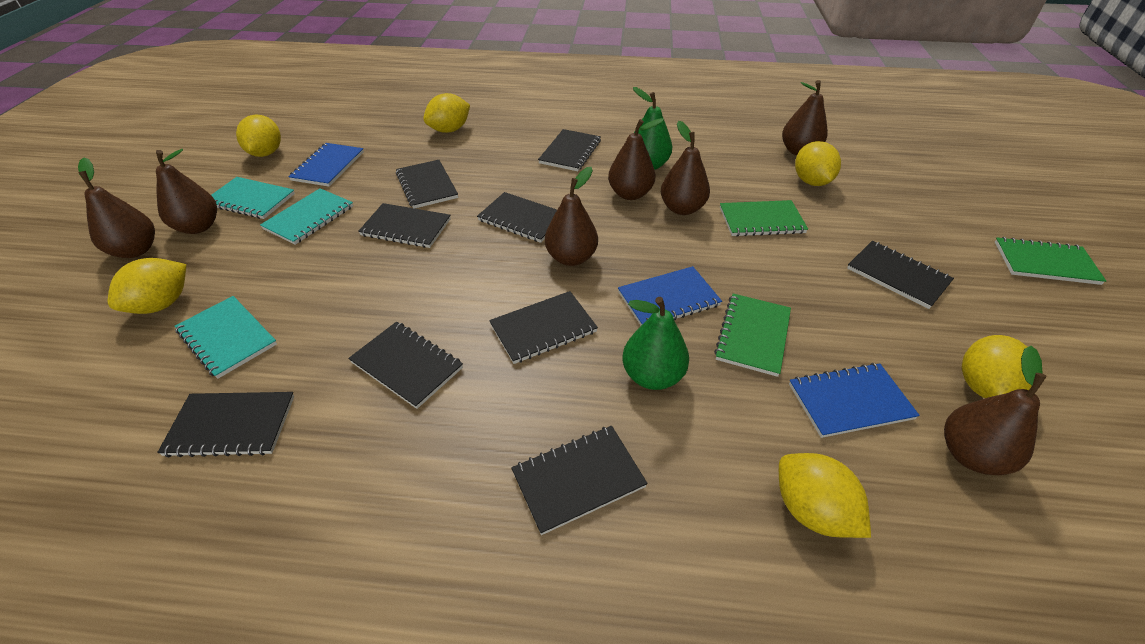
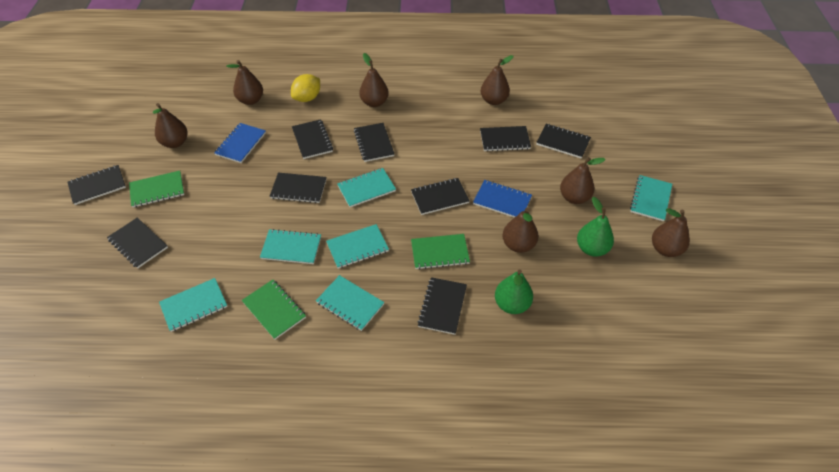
blue notebook: [288,143,364,187] [618,266,722,325] [789,363,920,438] = 3 -> [214,123,266,163] [473,180,532,218] = 2
turquoise notebook: [175,296,277,379] [211,177,295,219] [260,188,353,245] = 3 -> [159,278,227,332] [260,229,321,264] [316,275,384,331] [326,224,389,269] [337,168,396,207] [630,175,672,221] = 6
yellow lemon: [108,258,186,314] [236,114,281,157] [423,93,470,133] [779,453,871,538] [795,141,841,186] [962,335,1032,398] = 6 -> [291,74,320,102] = 1

